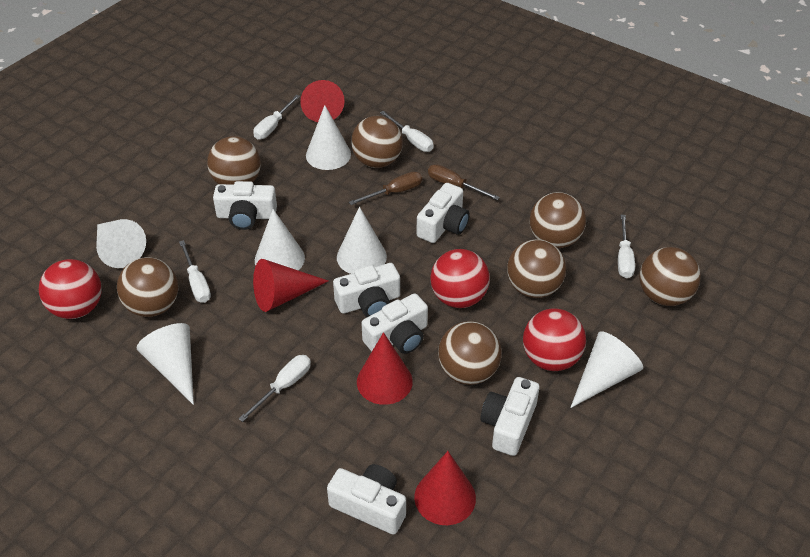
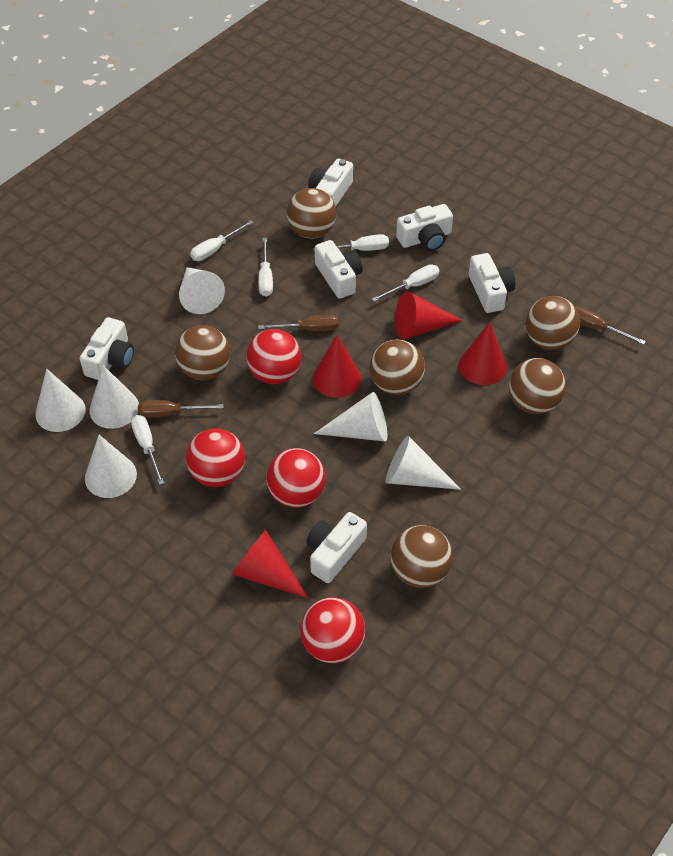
brown ball: [117,257,178,317] [207,136,261,185] [351,116,403,168] [438,321,502,385] [507,240,566,298] [529,192,586,248] [640,247,701,306] = 7 -> [175,325,230,380] [287,188,336,238] [370,339,425,395] [390,525,453,588] [509,358,566,414] [526,296,580,350] = 6
brown screwdriver: [349,172,422,205] [428,164,500,200] = 2 -> [138,400,223,418] [258,315,339,331] [575,306,646,345] = 3
red ball: [39,259,102,319] [430,249,490,308] [523,308,586,371] = 3 -> [186,428,245,487] [246,329,301,384] [266,448,326,508] [300,597,365,663] = 4

